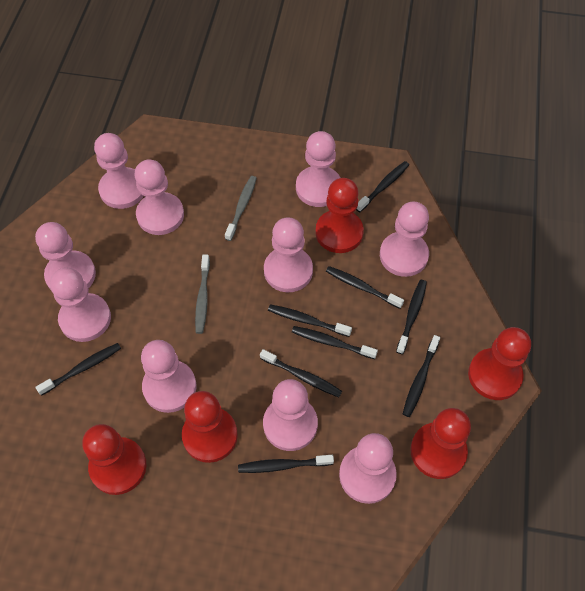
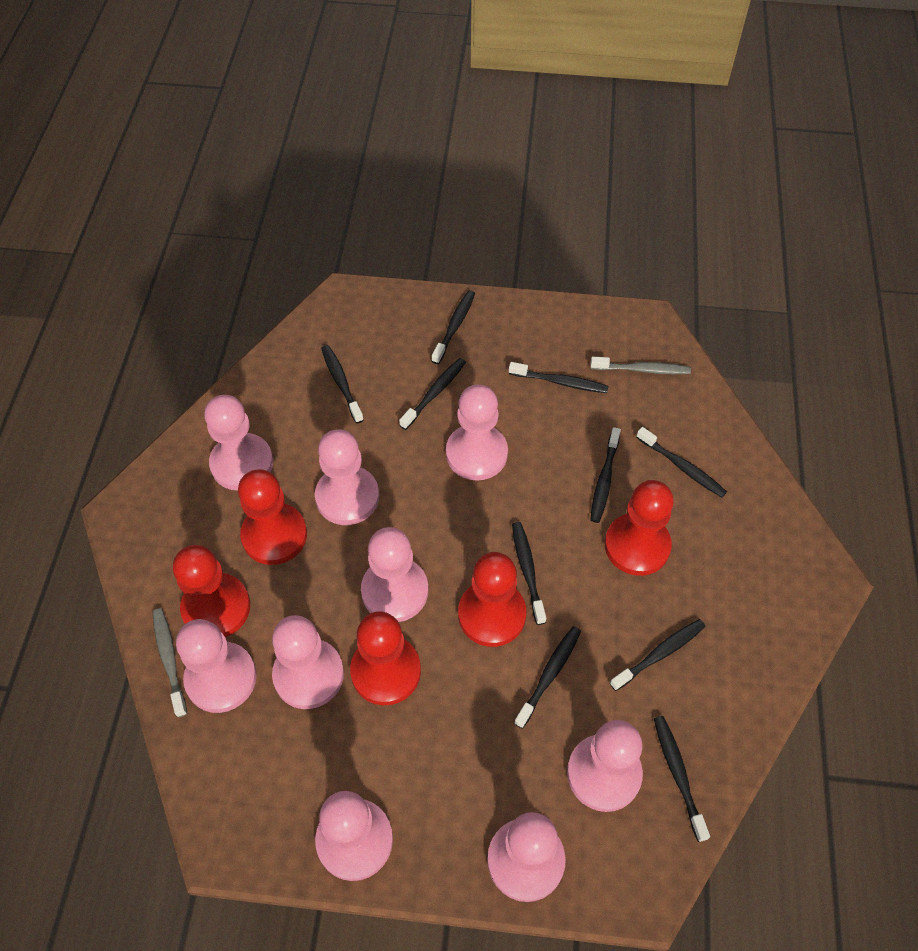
black toothbrush: [36,343,121,396] [238,455,334,473] [260,349,342,397] [268,304,352,337] [292,326,378,359] [326,266,404,309] [356,161,409,212] [396,280,427,354] [403,335,440,417] = 9 -> [321,345,364,423] [399,358,466,430] [432,290,475,364] [509,362,609,393] [512,522,546,625] [514,626,581,729] [590,427,621,523] [610,619,705,691] [636,427,727,498] [654,716,710,842] = 10
pink pawn: [35,222,96,290] [50,268,111,342] [94,133,144,209] [135,159,184,235] [141,340,196,413] [263,379,318,451] [264,217,313,292] [296,131,340,207] [339,433,397,504] [380,202,429,277] = 10 -> [176,619,257,713] [204,395,273,491] [272,615,344,709] [315,429,379,525] [315,791,393,881] [361,527,428,622] [446,385,508,481] [487,812,566,902] [567,720,643,812] = 9

